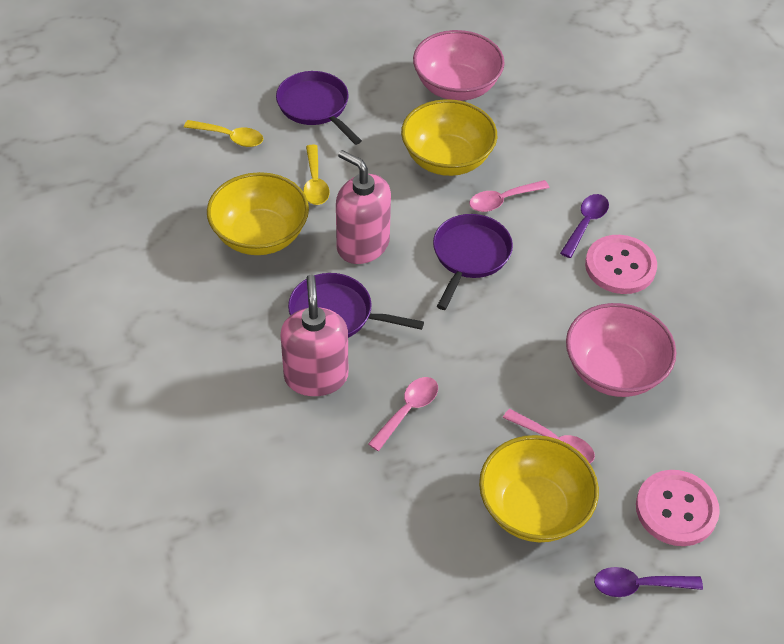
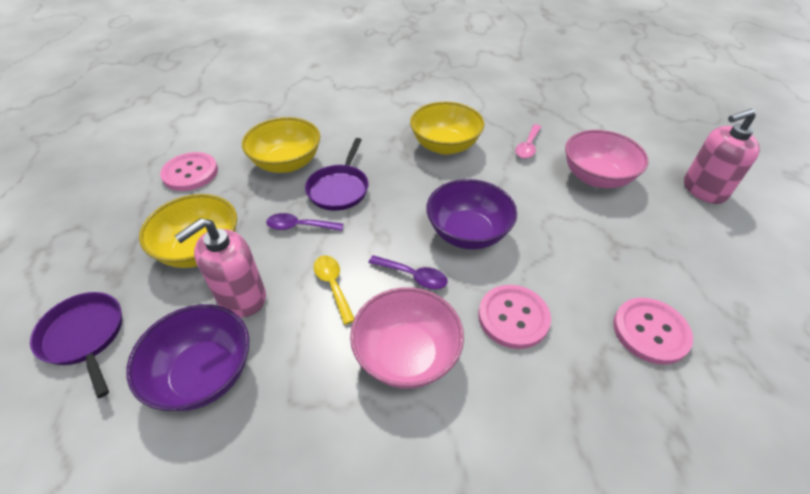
pink button: [585,235,657,294] [636,470,720,546] = 2 -> [160,152,218,191] [478,285,551,349] [613,298,693,365] = 3
pink spoon: [368,377,438,451] [469,180,549,212] [503,409,595,463] = 3 -> [515,124,541,159] = 1
purple bowl: none = 0 -> [126,304,249,411] [426,179,517,250] = 2
purple pan: [276,71,362,145] [288,273,424,338] [433,214,513,310] = 3 -> [30,292,122,398] [305,138,369,211] = 2
yellow spoon: [184,120,263,147] [303,145,330,205] = 2 -> [314,255,354,325] = 1

